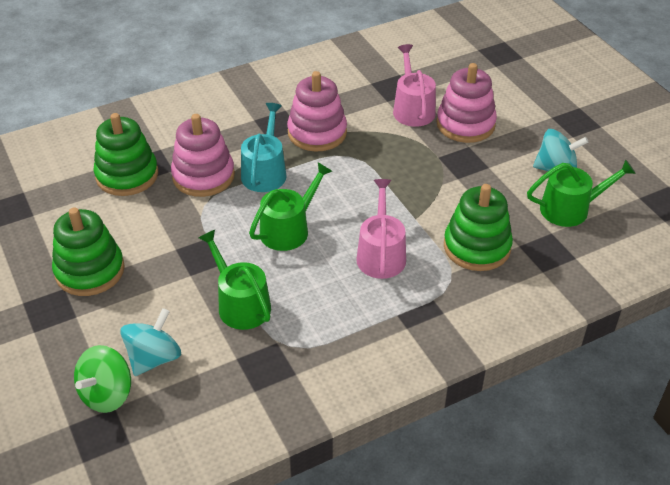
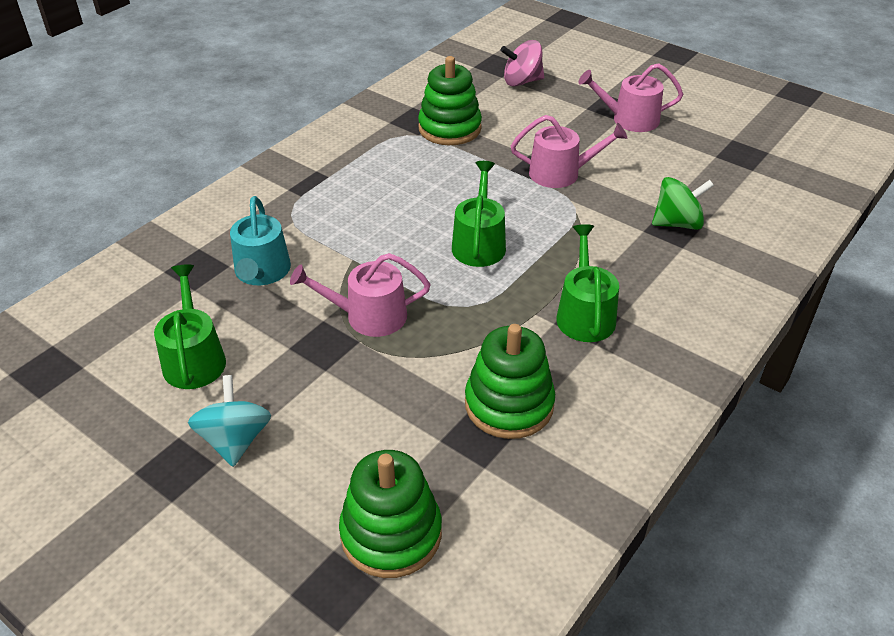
pink spinning top: none = 0 -> [501,40,544,87] = 1
pink stacking toy: [171,114,235,197] [287,71,347,152] [436,63,497,143] = 3 -> none = 0
pink watering can: [356,179,406,279] [393,44,436,127] = 2 -> [290,253,430,337] [511,115,627,188] [579,63,683,132] = 3
turquoise spinning top: [120,308,181,376] [533,129,588,171] = 2 -> [188,375,271,467] = 1

